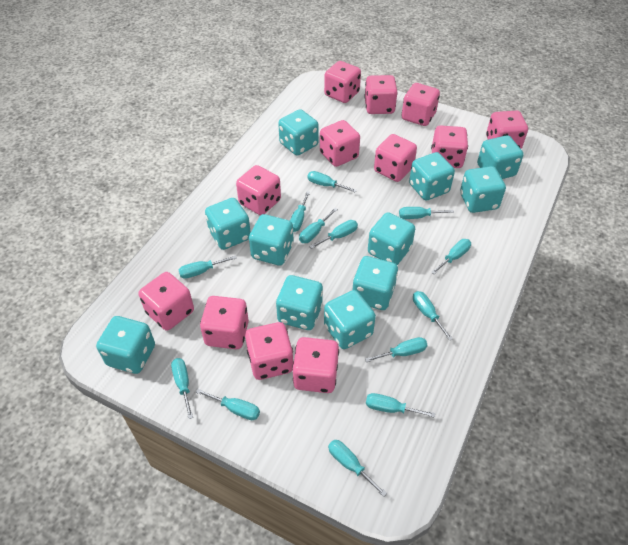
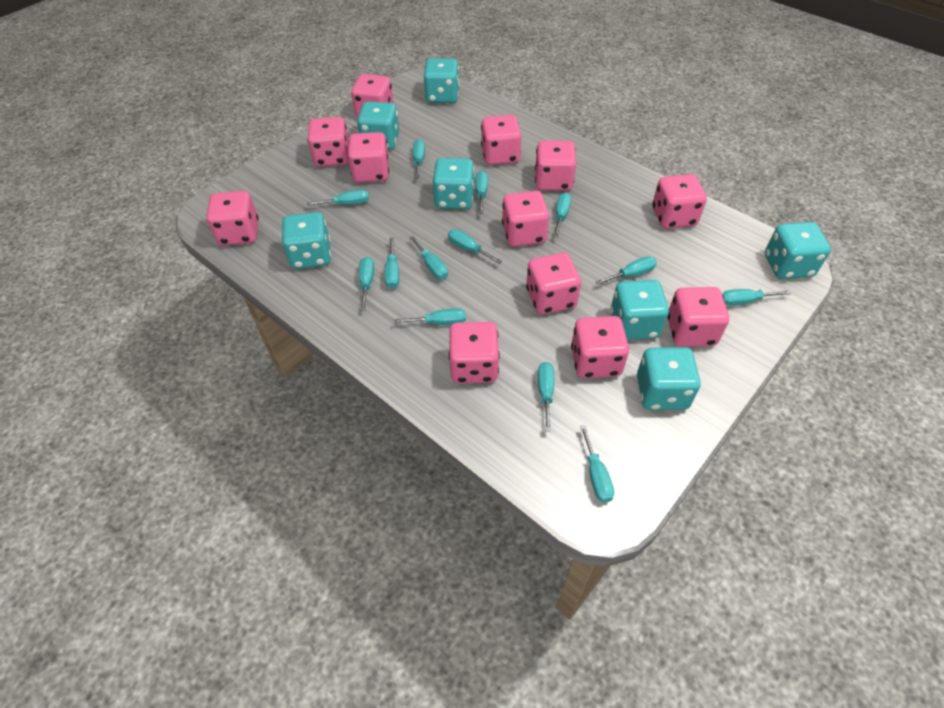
turquoise dice: [96,316,155,374] [205,198,251,250] [249,214,294,266] [276,275,323,330] [278,109,319,156] [324,290,376,349] [353,256,398,310] [368,212,415,265] [409,152,455,201] [460,166,506,213] [477,135,524,179] = 11 -> [282,212,331,269] [357,101,399,150] [424,58,459,103] [432,158,475,209] [611,280,669,340] [637,347,701,410] [765,222,831,279] = 7

